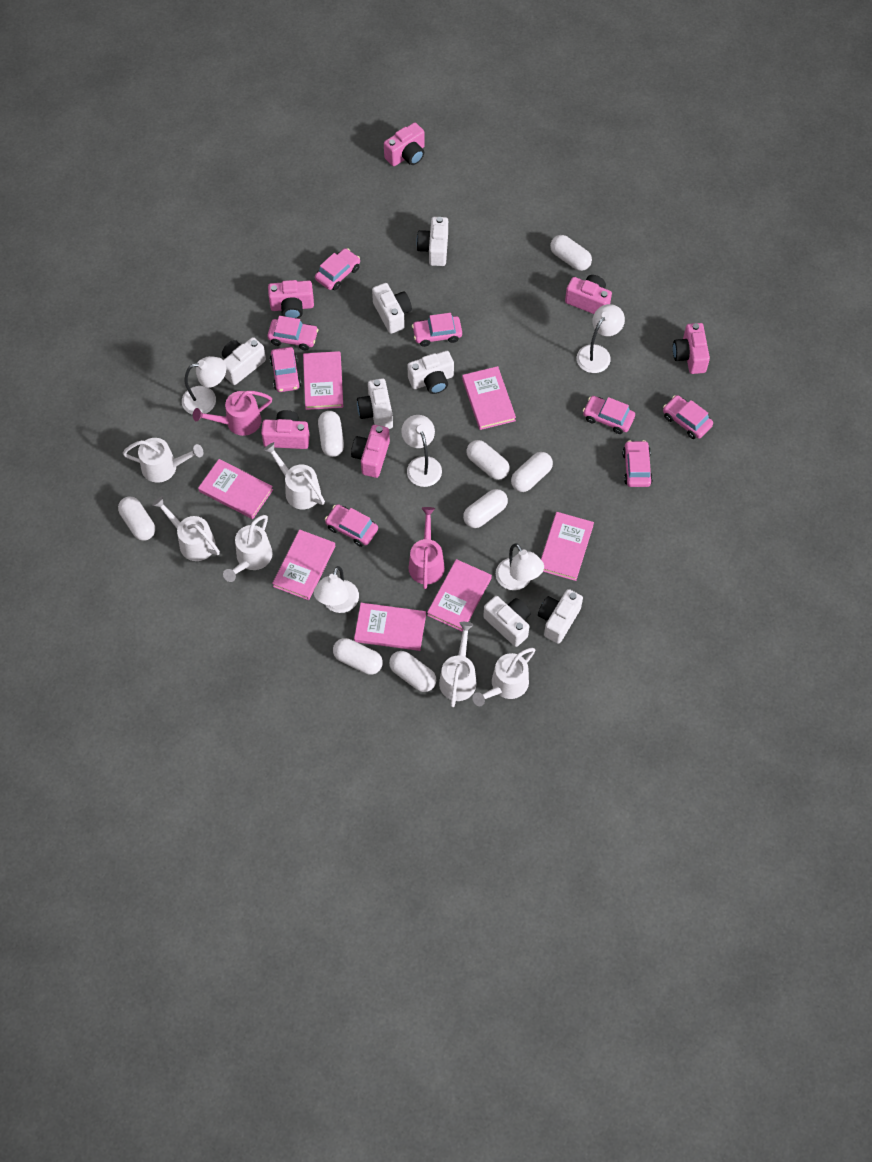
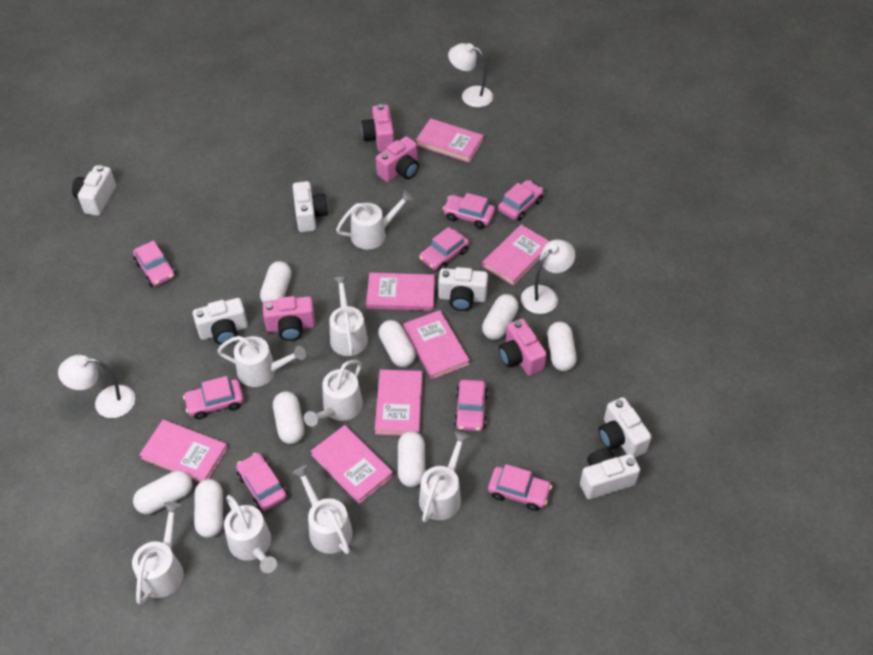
pink camera: [261,410,310,449] [268,280,314,319] [351,425,390,478] [384,122,425,166] [565,275,612,314] [673,323,710,374] = 6 -> [263,296,315,341] [361,104,394,152] [376,136,419,182] [499,319,547,376] = 4
pink watering can: [193,391,272,436] [409,507,445,589] = 2 -> none = 0
white camera: [222,337,266,385] [357,378,393,429] [372,283,412,334] [407,351,454,394] [416,217,448,266] [483,596,530,647] [538,589,583,644] = 7 -> [72,165,116,216] [192,298,248,345] [292,181,328,232] [438,267,488,311] [580,448,640,499] [598,397,652,457] = 6
white lamp: [182,356,226,415] [314,566,359,613] [401,415,442,487] [496,543,544,590] [577,304,625,373] = 5 -> [58,355,135,418] [448,43,493,107] [521,240,575,314] = 3
white watering can: [123,438,204,483] [152,496,220,561] [223,515,273,582] [263,442,325,509] [439,622,476,707] [472,648,535,706] = 6 -> [132,502,184,605] [217,336,306,387] [224,495,277,573] [292,465,353,554] [304,360,363,427] [329,276,368,356] [336,190,414,250] [419,431,470,522] = 8

